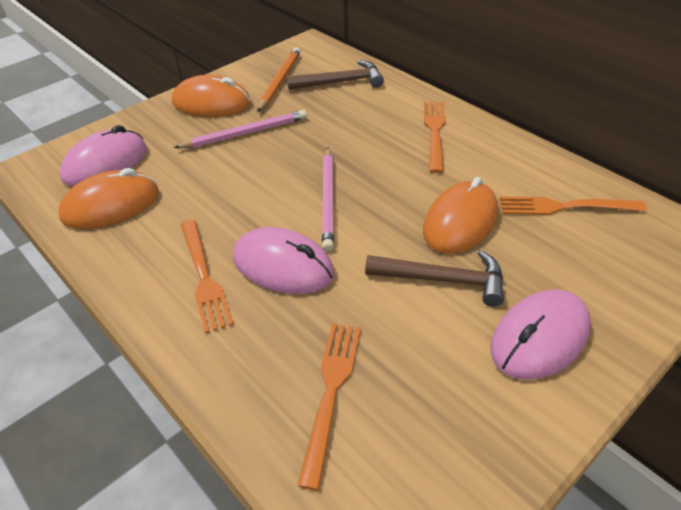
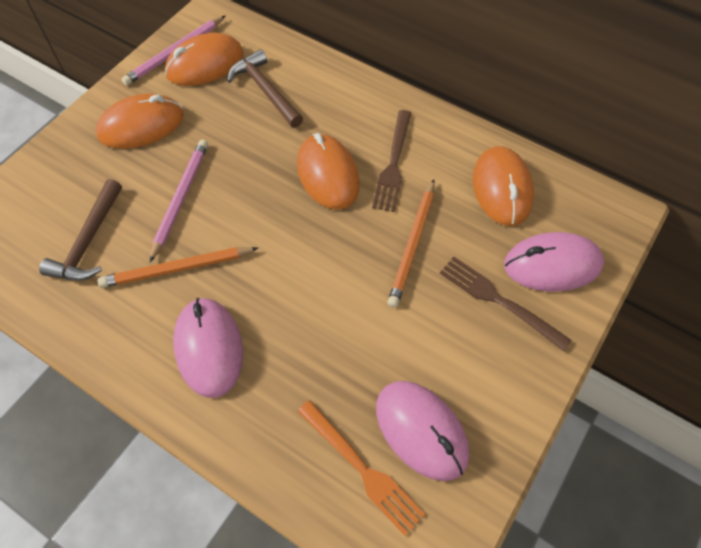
brown fork: none = 0 -> [372,110,411,212] [440,257,571,351] = 2
orange fork: [181,220,234,333] [297,323,361,490] [424,101,445,173] [500,196,647,215] = 4 -> [298,400,425,536] = 1
orange mouse: [59,168,159,229] [172,75,251,117] [423,177,498,254] = 3 -> [96,94,184,149] [165,33,244,86] [297,133,360,210] [473,146,534,226] = 4
orange pencil: [257,47,301,112] = 1 -> [97,247,258,288] [388,179,435,308] = 2

